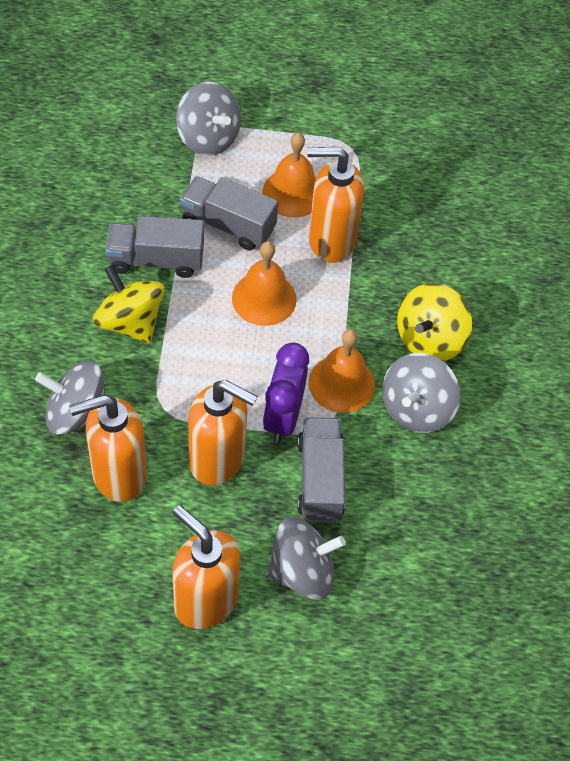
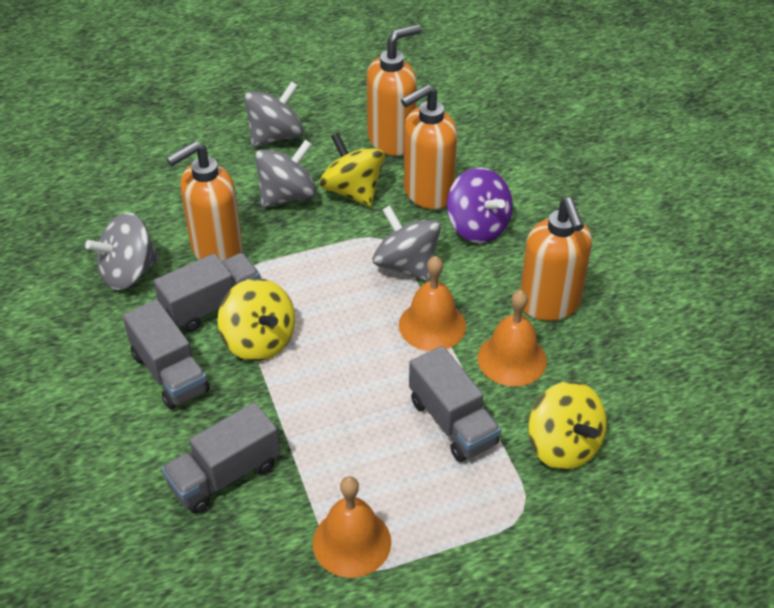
grey truck: [106,216,204,278] [180,176,278,251] [297,417,345,523] = 3 -> [122,299,210,409] [154,253,261,332] [162,402,280,514] [409,346,501,462] = 4
purple clock: [263,343,309,443] = 1 -> none = 0
purple spinning top: none = 0 -> [447,167,513,243] = 1
yellow spinning top: [93,265,165,344] [397,283,472,361] = 2 -> [218,278,295,361] [319,133,385,207] [528,381,607,470] = 3

